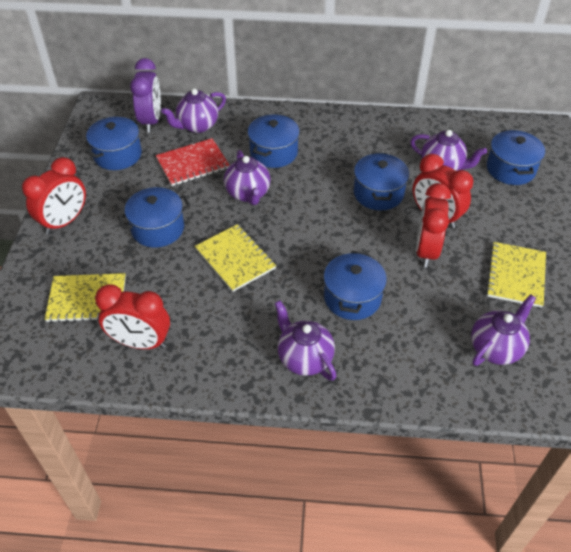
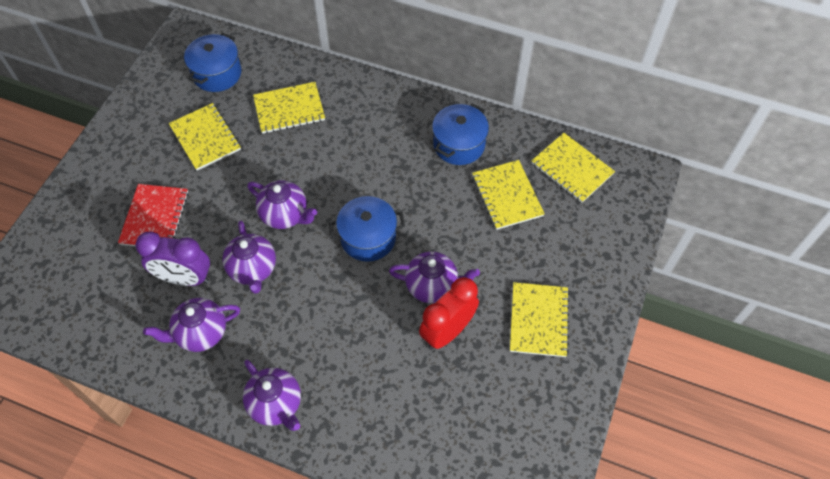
blue pot: [85,117,142,170] [118,187,191,248] [248,114,300,168] [323,251,387,320] [354,153,409,210] [487,130,545,185] = 6 -> [184,33,241,92] [329,196,405,262] [432,103,489,165] = 3
red clock: [22,157,86,234] [95,284,170,349] [413,154,473,228] [416,183,451,268] = 4 -> [419,277,479,349] = 1
yellow notebook: [45,273,126,323] [195,224,276,292] [486,242,546,308] = 3 -> [169,103,241,170] [253,82,325,134] [472,160,545,230] [510,282,570,357] [532,133,615,203] = 5

